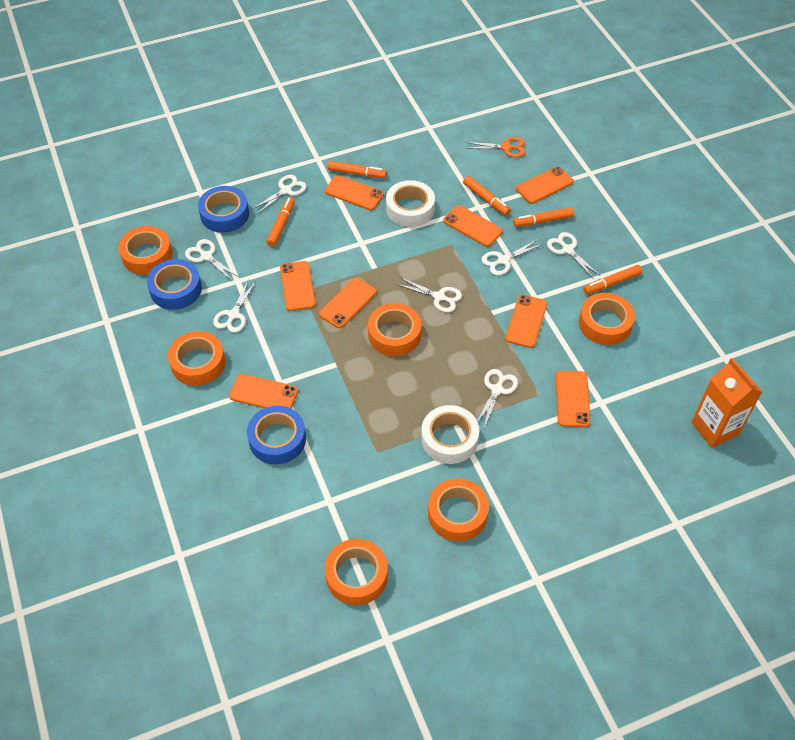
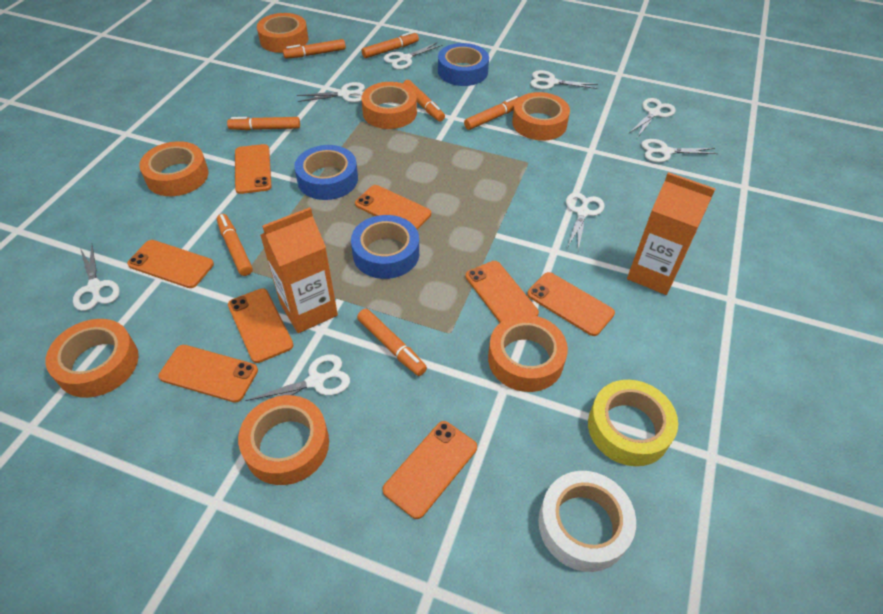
orange carton: [692,358,762,448] = 1 -> [260,207,338,333] [627,172,716,295] = 2
orange marker: [266,197,295,247] [328,161,387,178] [463,176,511,215] [513,207,574,227] [583,265,642,295] = 5 -> [217,214,253,276] [227,117,300,130] [283,39,346,59] [357,309,427,376] [362,32,419,58] [403,80,445,122] [464,96,519,130] = 7
orange scissors: [465,137,525,157] = 1 -> none = 0
orange tape: [118,226,173,275] [168,331,226,386] [325,539,388,605] [368,303,422,356] [428,478,489,541] [579,293,635,345] = 6 -> [45,319,139,398] [139,141,209,196] [238,395,329,485] [257,13,308,53] [361,82,417,129] [488,315,568,392] [512,92,570,141] = 7
white scissors: [185,239,240,282] [213,280,256,333] [251,175,307,214] [396,277,462,312] [477,369,518,428] [481,239,543,275] [547,232,601,279] = 7 -> [73,245,120,311] [245,354,350,413] [297,82,365,102] [383,42,443,69] [530,70,598,90] [566,192,604,250] [629,98,676,138] [641,139,718,162] = 8
white tape: [386,180,435,227] [421,405,479,464] = 2 -> [538,471,636,572] = 1
yellow tape: none = 0 -> [588,380,678,466] = 1

